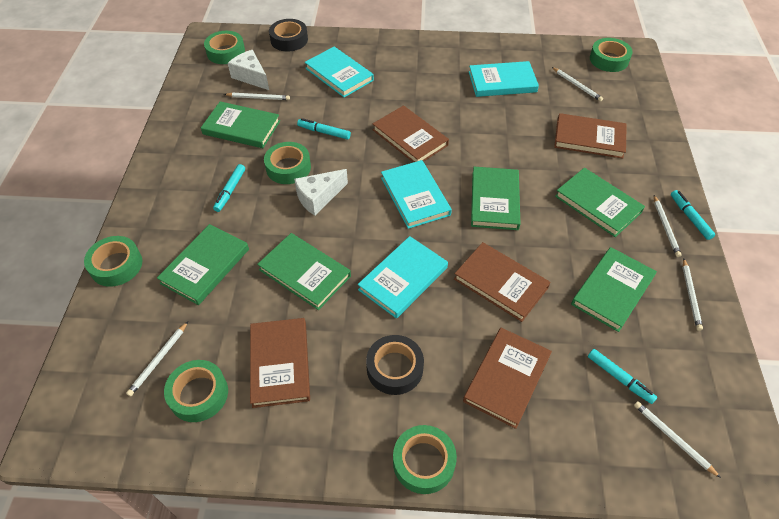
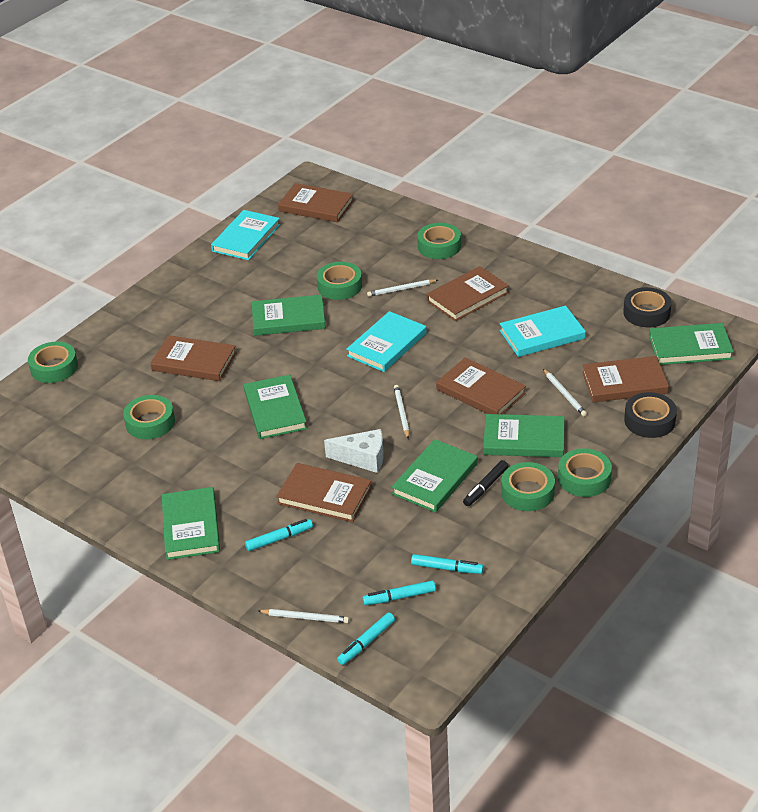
black marker: none = 0 -> [463,460,508,506] = 1
brown book: [250,318,310,408] [373,105,449,162] [454,242,550,322] [463,328,552,429] [554,113,627,159] = 5 -> [150,335,237,381] [276,463,372,522] [278,183,354,222] [426,266,509,321] [436,358,526,414] [582,356,669,402] = 6
turquoise book: [305,47,374,97] [358,236,448,319] [381,160,452,229] [469,61,539,97] = 4 -> [211,210,280,260] [346,311,427,372] [500,306,586,357] = 3
white cheese: [228,50,269,90] [294,169,348,216] = 2 -> [324,429,384,473] = 1
white pencil: [126,322,188,396] [224,93,290,100] [552,67,603,101] [634,401,721,478] [654,195,682,257] [683,258,703,331] = 6 -> [258,609,349,623] [367,279,438,297] [394,385,410,439] [543,369,587,416] = 4

